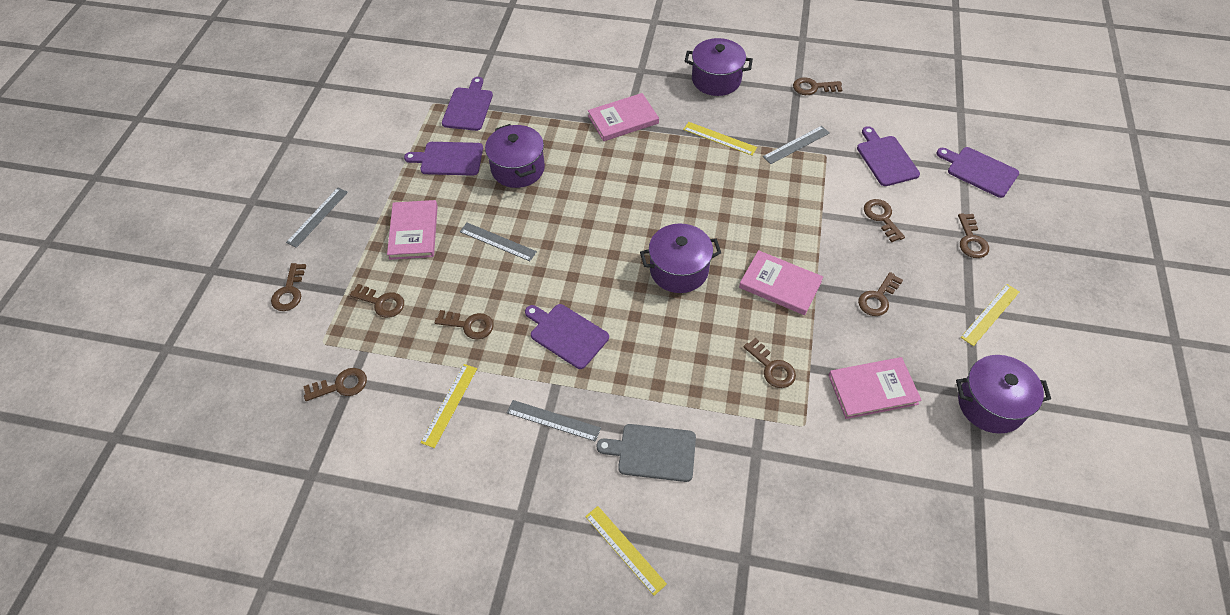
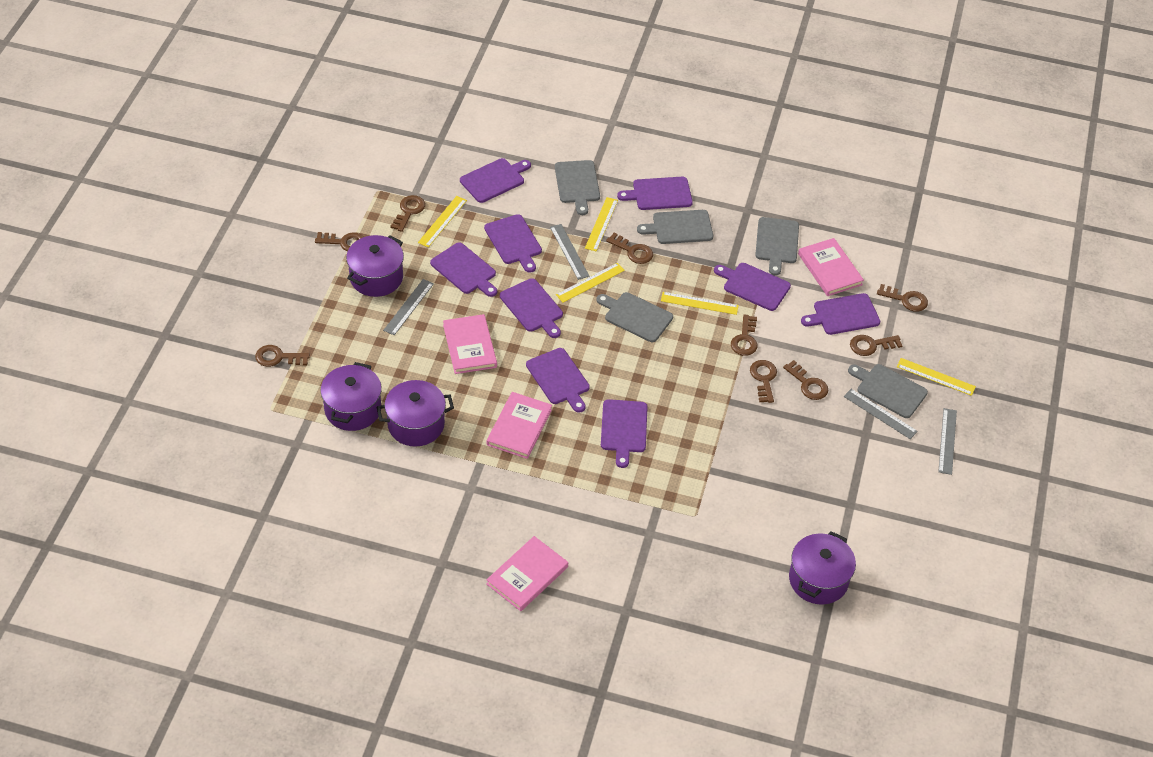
grey cutting board: [597,424,696,482] = 1 -> [555,160,600,215] [596,292,673,342] [637,210,713,244] [755,217,799,275] [848,364,928,418] = 5
purple cutting board: [404,142,483,176] [442,77,493,131] [525,304,609,369] [857,126,920,186] [936,147,1019,198] = 5 -> [430,242,497,297] [460,158,531,203] [484,214,542,273] [500,278,563,338] [526,348,590,413] [601,399,648,468] [617,177,693,210] [714,263,791,311] [801,293,880,335] = 9
yellow ruler: [421,364,477,448] [585,506,667,596] [683,122,757,155] [961,284,1019,346] = 4 -> [418,196,467,247] [556,263,625,303] [585,197,618,251] [661,292,739,315] [897,358,976,396] = 5

